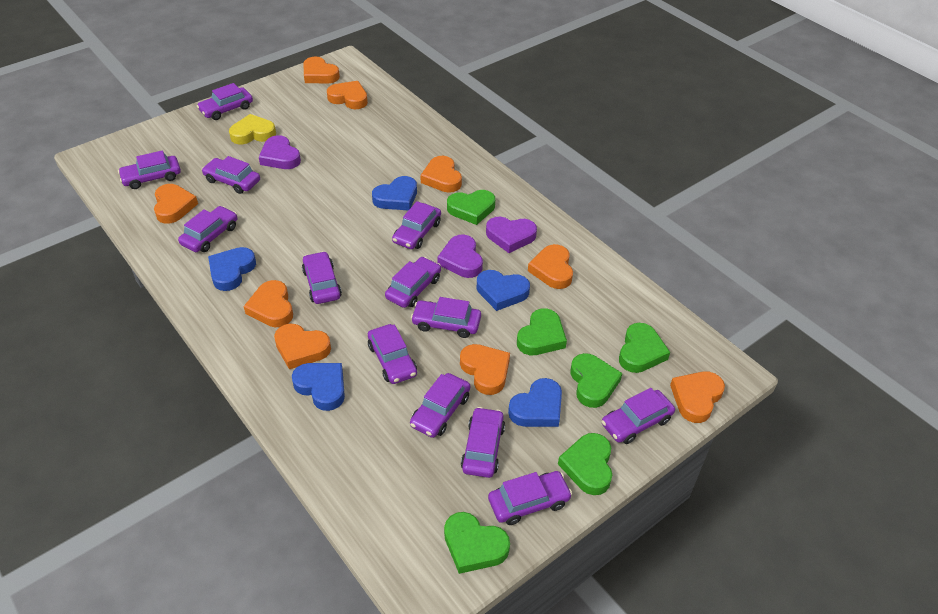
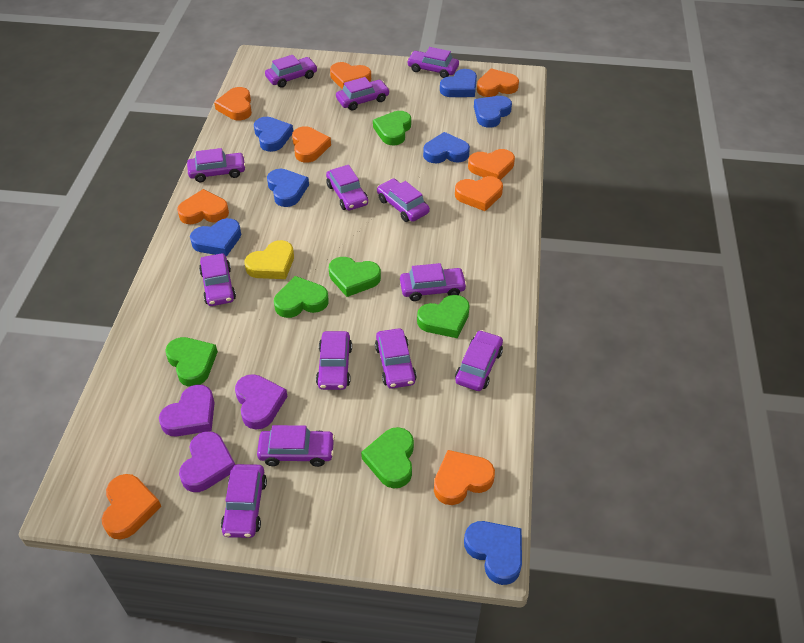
blue heart: [208,247,256,291] [292,363,345,411] [372,176,417,210] [477,270,530,311] [508,378,562,427] = 5 -> [190,218,241,257] [254,117,293,152] [267,169,309,207] [423,132,470,163] [440,69,477,97] [464,521,522,585] [474,96,512,128] = 7

